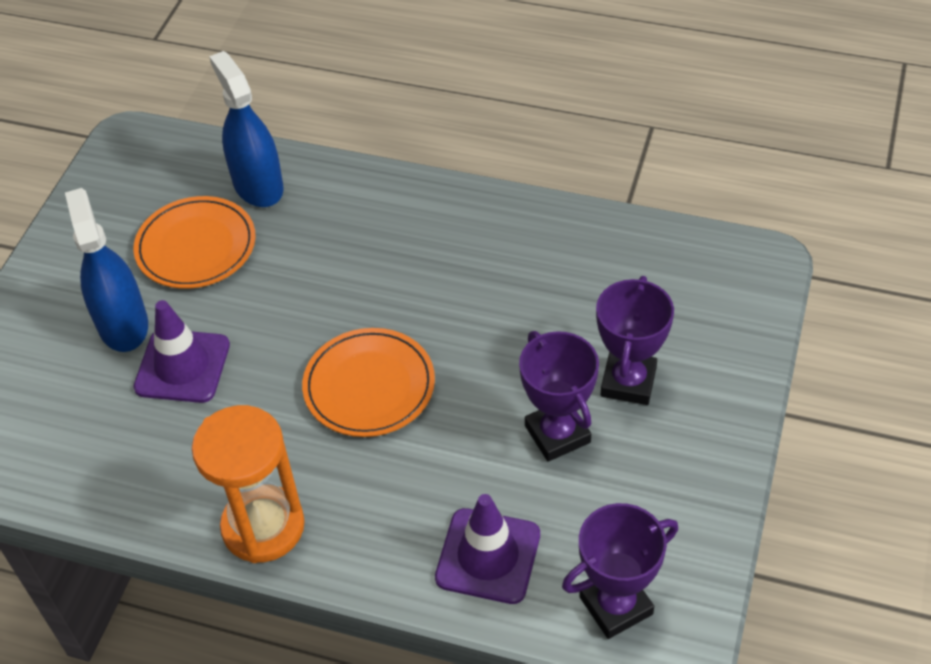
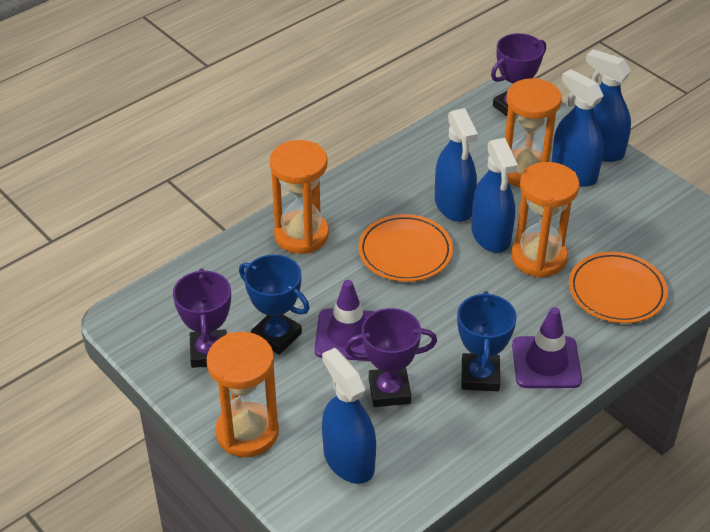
blue spray bottle: [65,188,148,352] [209,51,284,207] = 2 -> [322,348,376,484] [435,108,478,222] [471,138,518,253] [552,69,604,187] [586,49,631,162] = 5
blue trophy: none = 0 -> [239,255,310,355] [457,291,517,391] = 2
orange hourglass: [192,405,305,563] = 1 -> [207,332,279,457] [270,140,329,254] [505,78,562,187] [511,162,580,278] = 4

